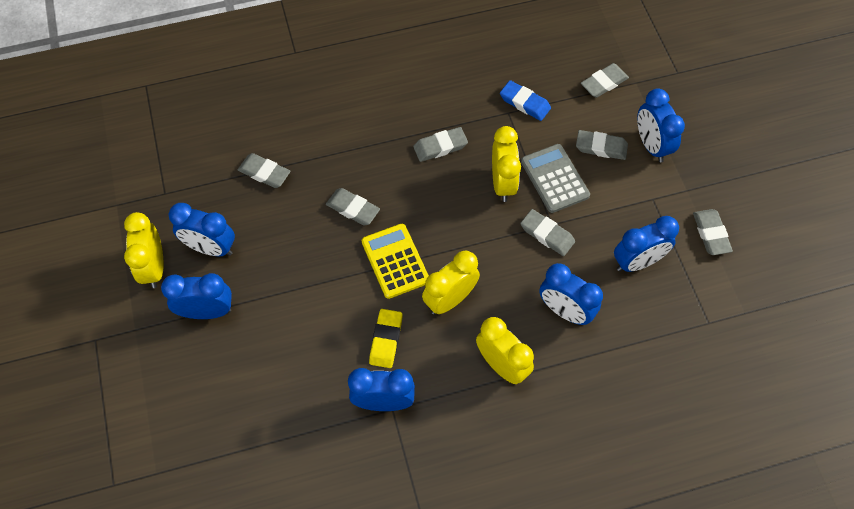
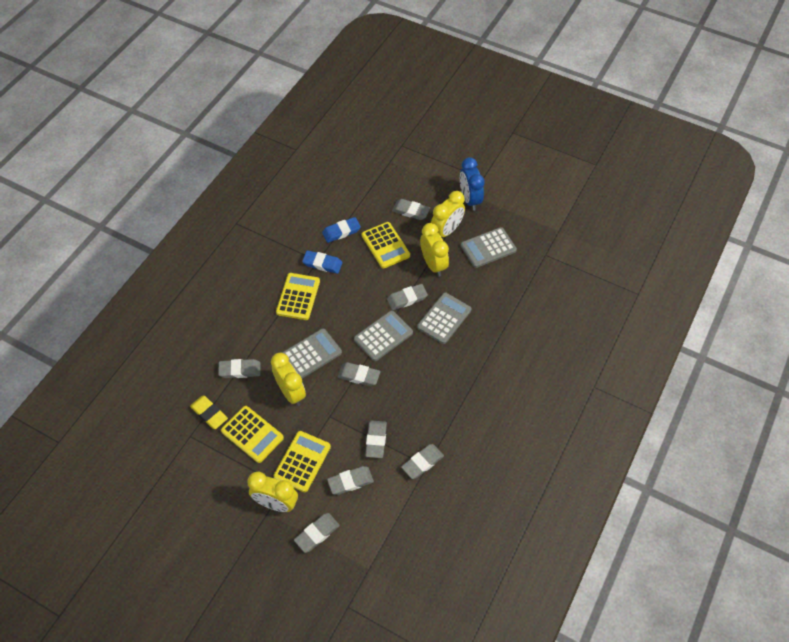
blue clock: [161,273,232,319] [169,203,235,256] [348,368,415,411] [539,263,603,325] [614,216,679,272] [637,88,685,162] = 6 -> [460,157,485,211] = 1
blue eraser: [500,80,551,121] = 1 -> [302,250,343,274] [322,217,361,243] = 2
grey calculator: [521,144,590,213] = 1 -> [282,328,342,378] [354,311,413,361] [417,293,471,344] [461,227,517,268] = 4
grey eraser: [238,153,291,188] [326,188,380,225] [413,127,468,162] [520,209,575,256] [576,130,628,160] [581,63,629,98] [693,209,733,255] = 7 -> [218,359,261,378] [294,513,340,553] [327,466,374,495] [338,362,380,386] [365,420,387,458] [387,284,428,310] [392,199,430,220] [401,444,444,479] = 8
yellow calculator: [362,224,429,299] = 1 -> [221,406,284,463] [273,431,331,492] [276,273,320,320] [362,222,410,269] = 4

